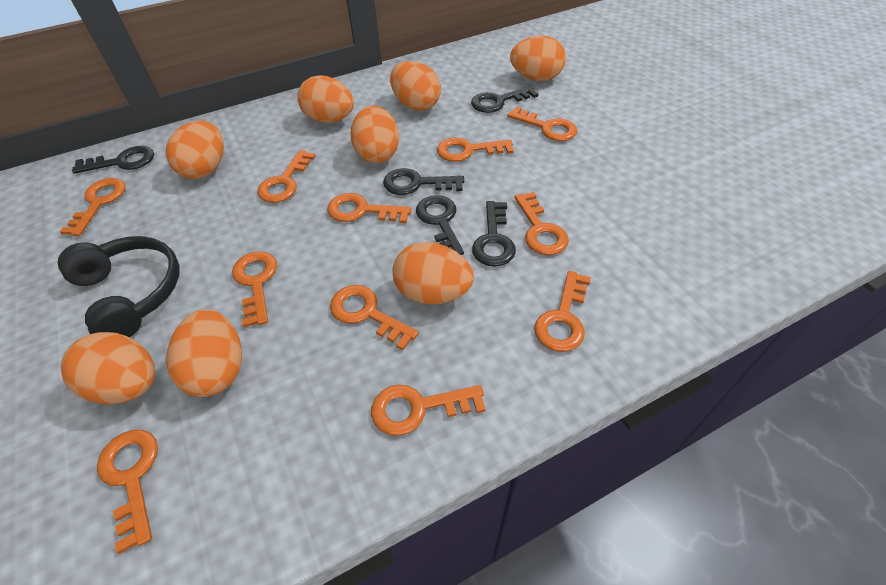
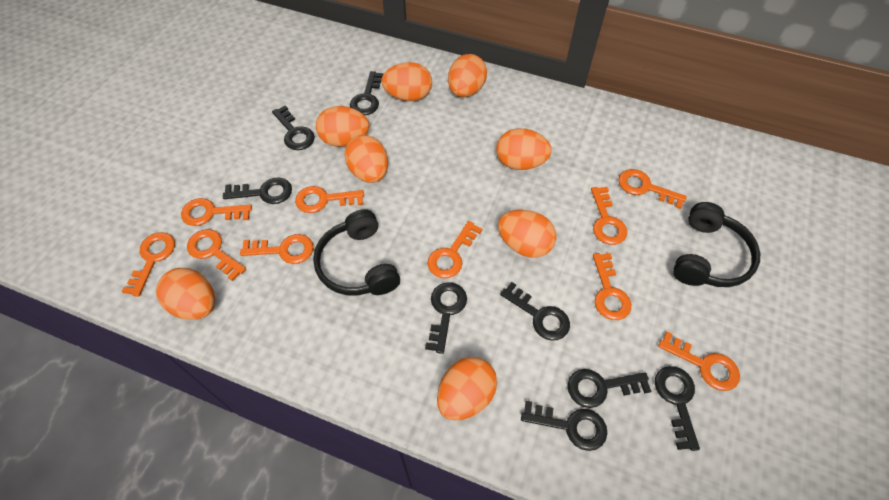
black headphones: [58,236,180,337] = 1 -> [313,209,400,296] [673,202,760,287] = 2
black key: [72,146,154,174] [383,168,464,195] [416,195,464,255] [471,86,538,113] [472,201,516,267] = 5 -> [223,177,292,204] [272,106,315,150] [350,71,384,115] [425,282,467,354] [500,282,570,341] [521,401,607,451] [568,369,651,408] [655,366,700,451] = 8
orange key: [60,178,126,236] [97,430,158,554] [232,251,277,327] [257,150,316,203] [327,193,412,223] [330,285,419,350] [371,385,486,436] [437,137,514,162] [507,107,577,141] [515,192,569,255] [534,271,591,352] = 11 -> [122,232,175,297] [181,198,252,226] [187,229,246,281] [240,234,314,264] [295,186,364,213] [427,221,482,278] [591,187,627,245] [593,253,631,320] [619,169,687,209] [658,332,740,391] = 10

